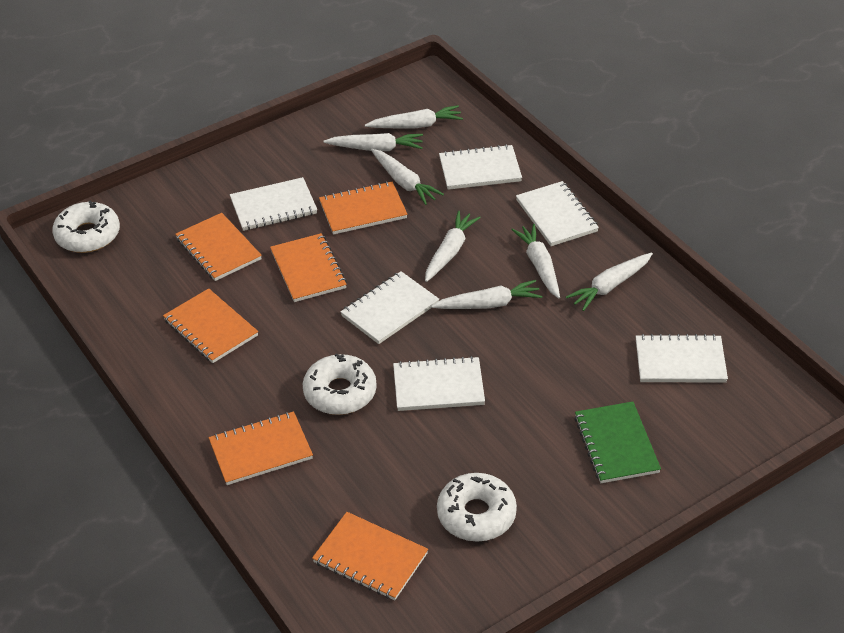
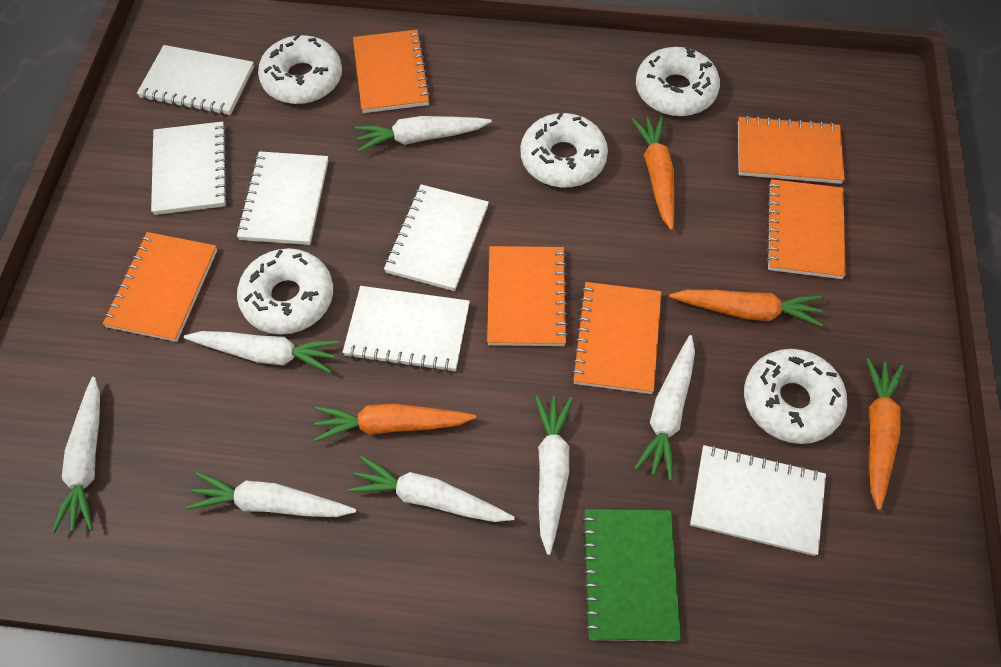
orange carrot: none = 0 -> [313,404,476,442] [632,116,674,230] [669,290,823,327] [866,358,904,510] = 4
white donut: [52,200,120,253] [303,353,377,415] [437,473,517,542] = 3 -> [237,248,333,335] [258,34,342,104] [520,112,608,188] [636,46,720,116] [744,349,847,444] = 5

